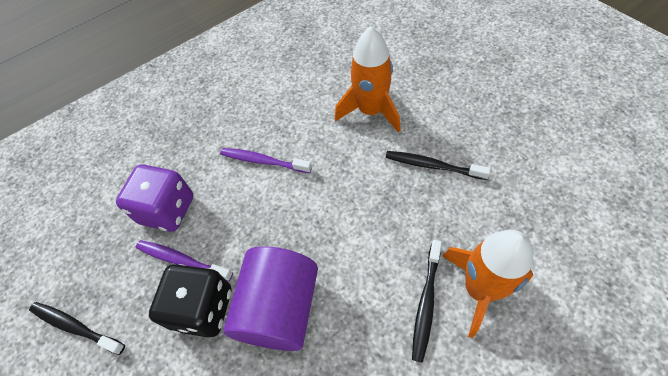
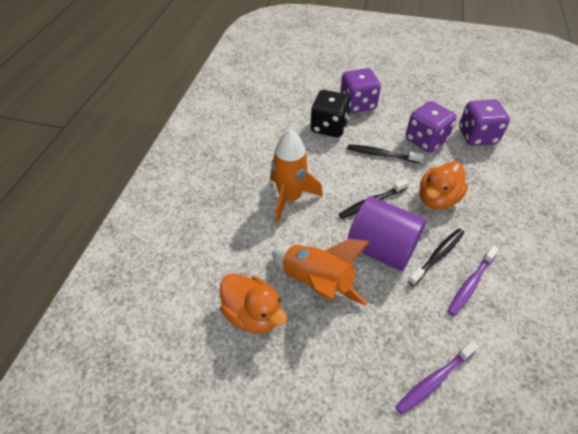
orange duck: none = 0 -> [220,273,287,334] [420,161,468,210] = 2
purple dice: [116,164,193,232] = 1 -> [340,68,381,113] [406,101,456,152] [459,99,510,146] = 3

